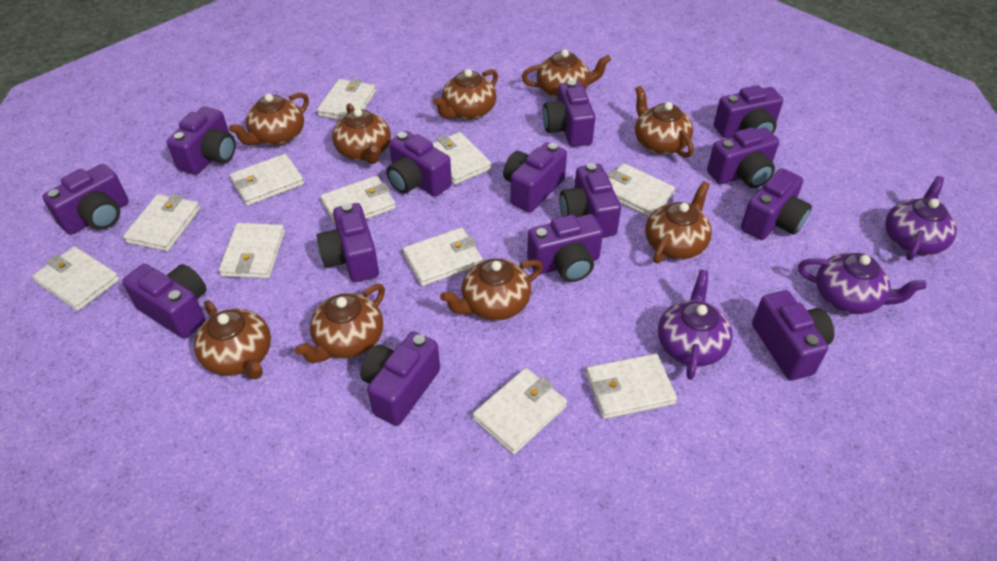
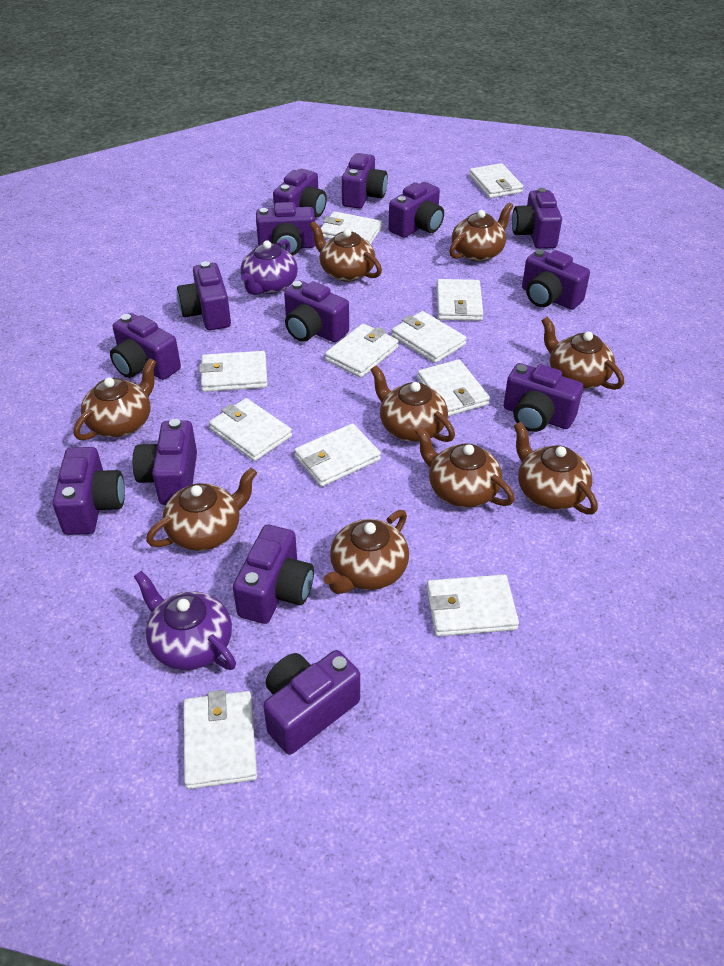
purple teapot: [658,270,733,380] [798,253,926,314] [885,176,957,261] = 3 -> [134,571,236,670] [241,239,298,295] = 2

